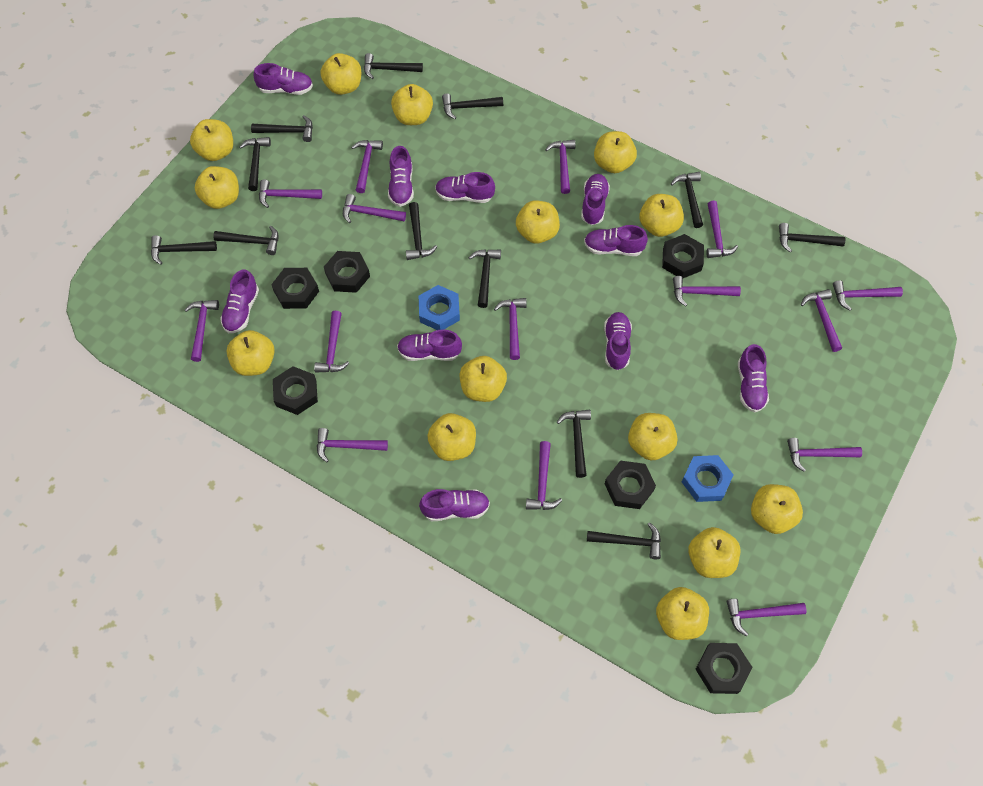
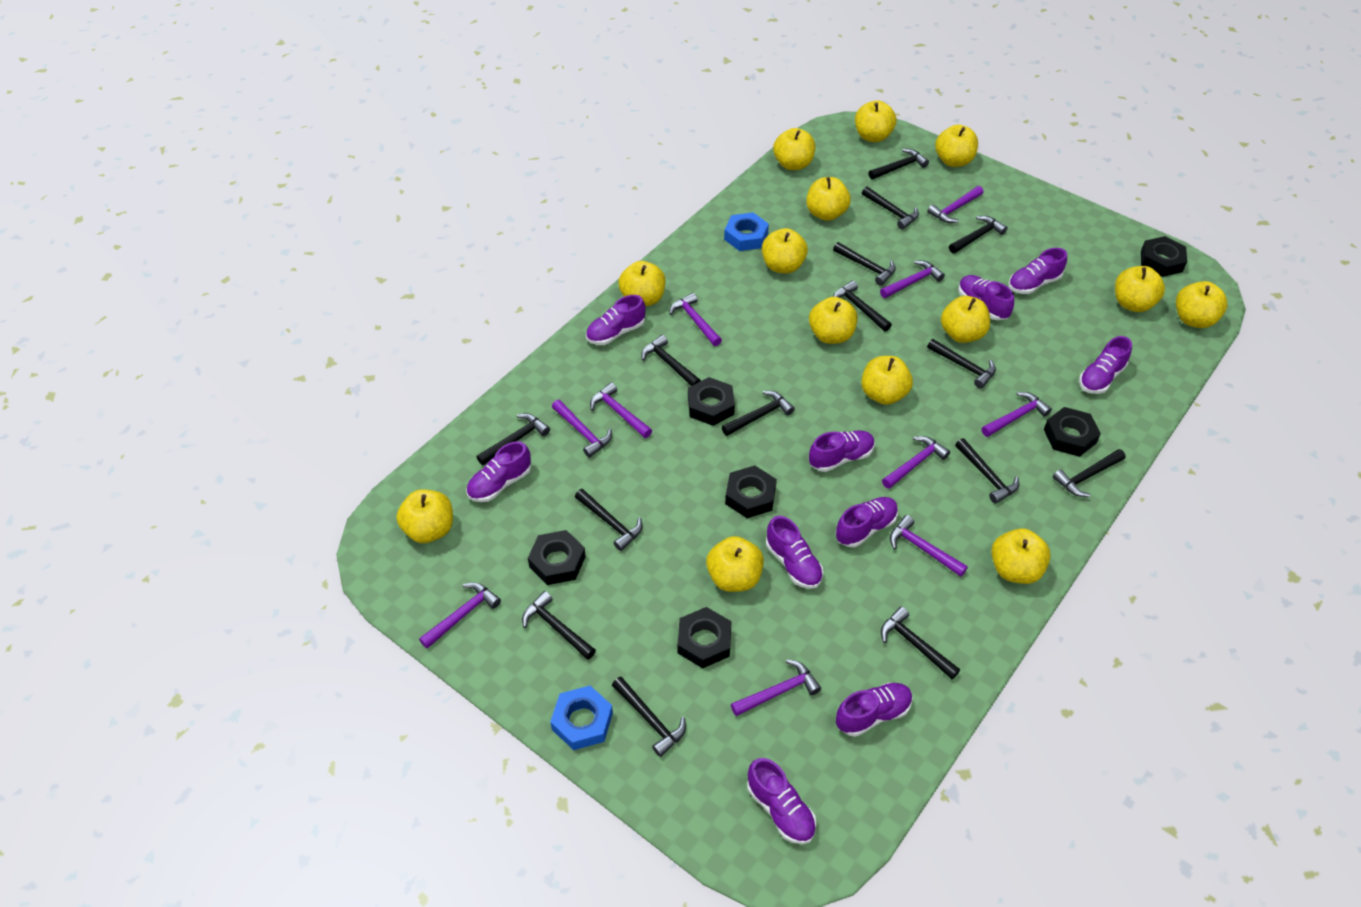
black hammer: [151,235,217,265] [213,225,278,255] [239,137,271,191] [251,115,313,142] [364,53,423,79] [406,202,437,260] [442,93,503,119] [468,249,501,308] [557,409,591,478] [587,522,661,559] [671,172,703,228] [779,223,845,253] = 12 -> [477,413,550,466] [522,591,596,660] [575,489,643,551] [612,677,686,757] [641,335,701,386] [722,391,795,436] [833,242,896,286] [833,280,892,332] [862,186,919,229] [868,149,929,179] [881,607,960,679] [927,339,996,388] [949,216,1008,253] [955,438,1019,504] [1053,449,1126,497] = 15
purple hammer: [185,300,219,362] [259,179,322,208] [314,311,349,372] [317,428,388,462] [343,194,406,223] [351,140,383,193] [494,298,527,360] [526,441,562,510] [545,140,576,194] [673,276,741,306] [706,201,738,258] [726,599,806,636] [787,438,862,472] [801,289,842,352] [833,280,903,310] = 15 -> [419,582,501,649] [552,400,612,458] [590,382,652,438] [669,293,722,346] [731,659,821,716] [880,260,945,298] [882,436,950,489] [890,515,968,577] [927,186,983,223] [981,392,1052,437] = 10

